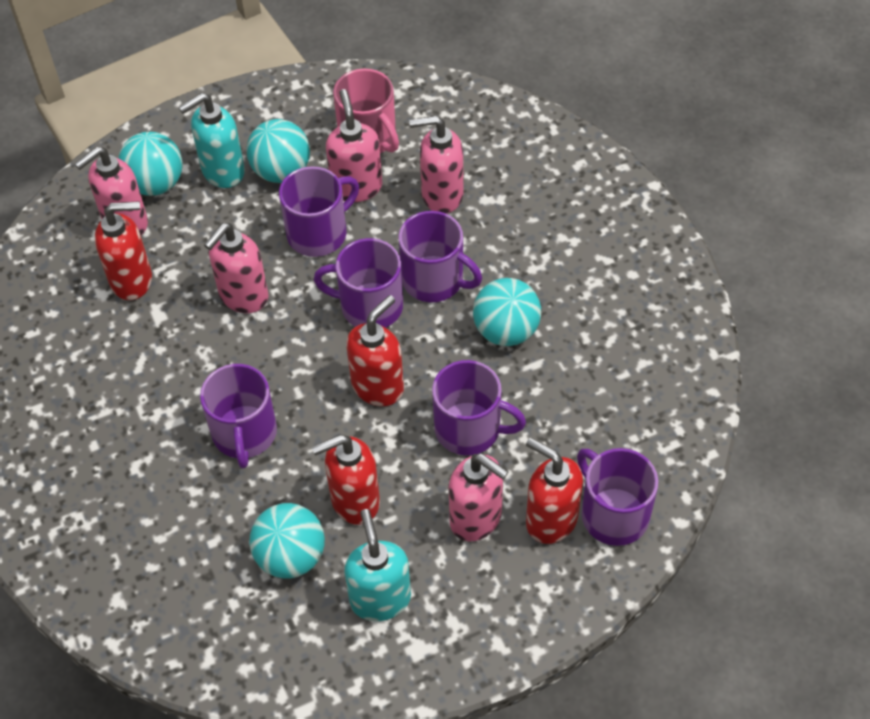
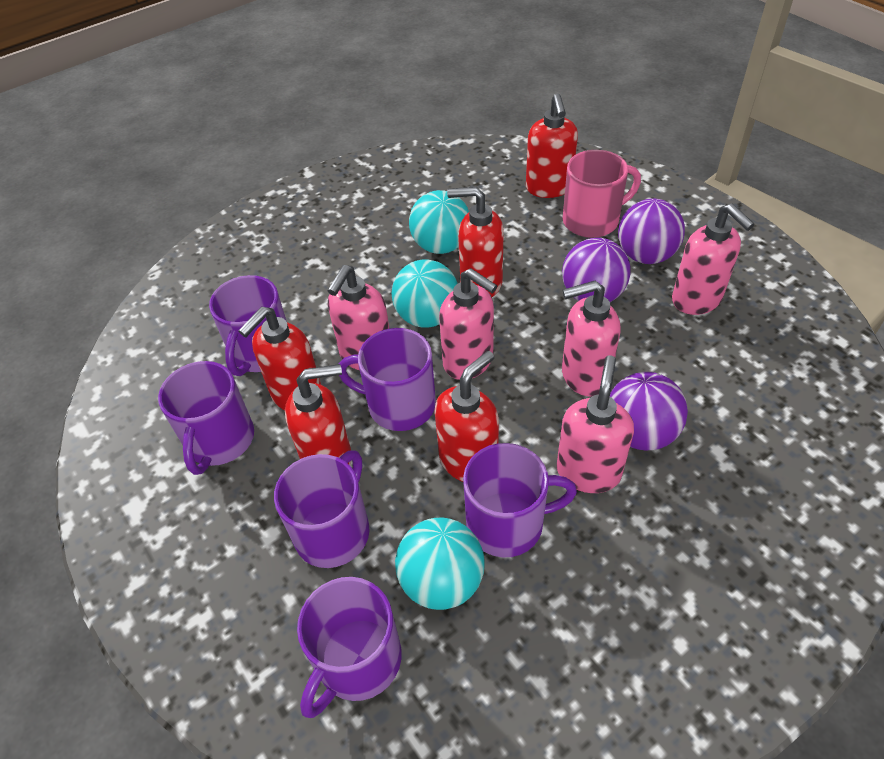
purple ball: none = 0 -> [562,238,631,302] [610,372,688,450] [618,198,685,264] = 3
red soap dispenser: [95,201,152,300] [312,435,380,525] [346,295,404,406] [526,438,583,544] = 4 -> [239,307,321,410] [285,364,352,465] [435,351,499,482] [447,187,504,297] [526,94,578,198] = 5
turquoise ball: [118,132,183,196] [246,119,310,183] [249,503,325,578] [473,278,541,346] = 4 -> [392,260,458,328] [395,518,485,610] [409,190,469,254] = 3
turquoise soap dispenser: [178,93,245,188] [344,509,411,621] = 2 -> none = 0

